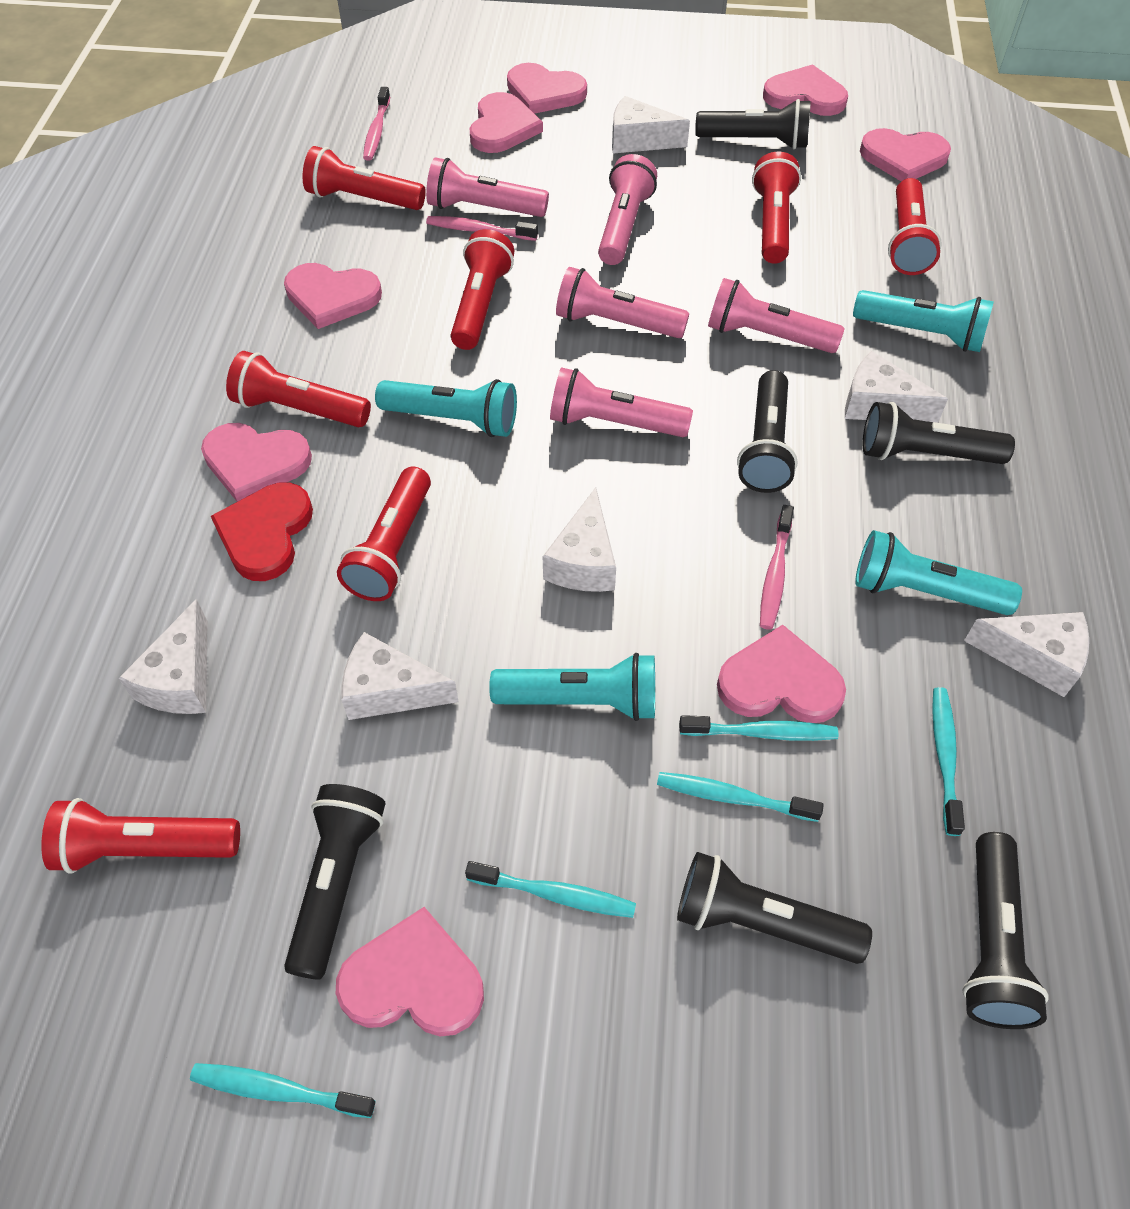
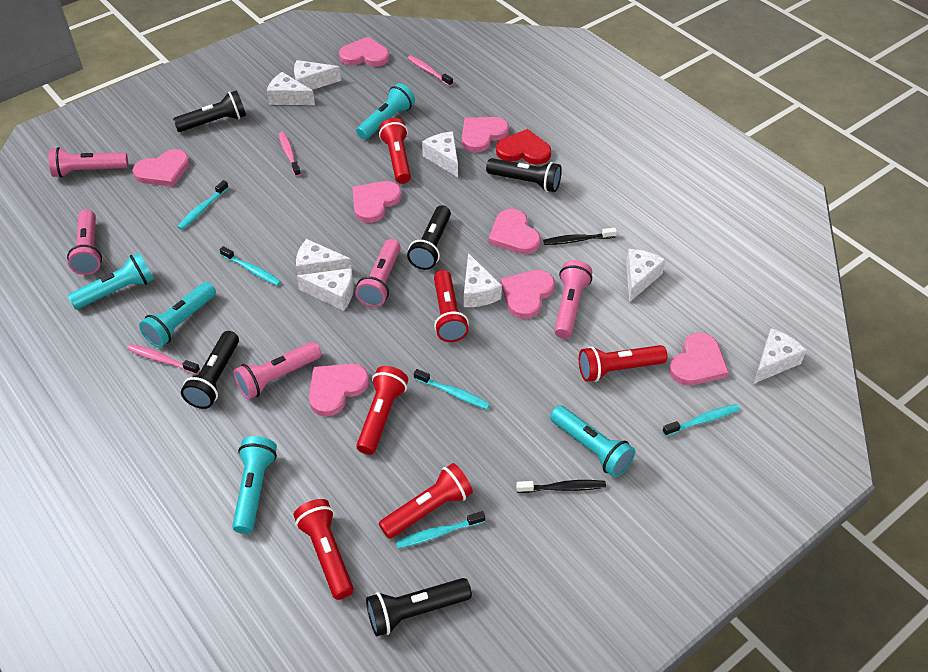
black flashlight: [284,784,385,980] [677,852,872,964] [695,99,811,149] [737,370,798,493] [863,402,1015,464] [962,832,1049,1029] = 6 -> [173,90,246,132] [181,331,239,409] [366,578,472,636] [407,205,451,270] [486,158,562,192] = 5
black toothbrush: none = 0 -> [516,480,606,493] [543,228,617,245] = 2
red flashlight: [41,798,240,874] [226,351,371,427] [303,146,426,210] [337,466,431,601] [451,229,514,350] [752,152,801,264] [888,178,942,275] = 7 -> [294,499,354,600] [356,366,408,455] [379,118,411,184] [379,463,473,539] [434,270,469,342] [579,345,667,382] = 6
turquoise flashlight: [375,379,517,437] [489,653,655,721] [853,290,994,352] [855,530,1022,615] = 4 -> [68,253,154,309] [139,282,216,348] [232,436,277,534] [356,83,415,140] [550,405,635,477] = 5
white cheese: [119,599,208,714] [342,632,458,720] [543,487,616,592] [612,96,690,153] [845,351,948,423] [964,612,1089,697] = 6 -> [267,72,315,105] [294,60,341,90] [296,239,352,275] [297,268,354,311] [422,131,458,177] [464,253,502,307] [626,249,666,303] [754,328,807,384] = 8

